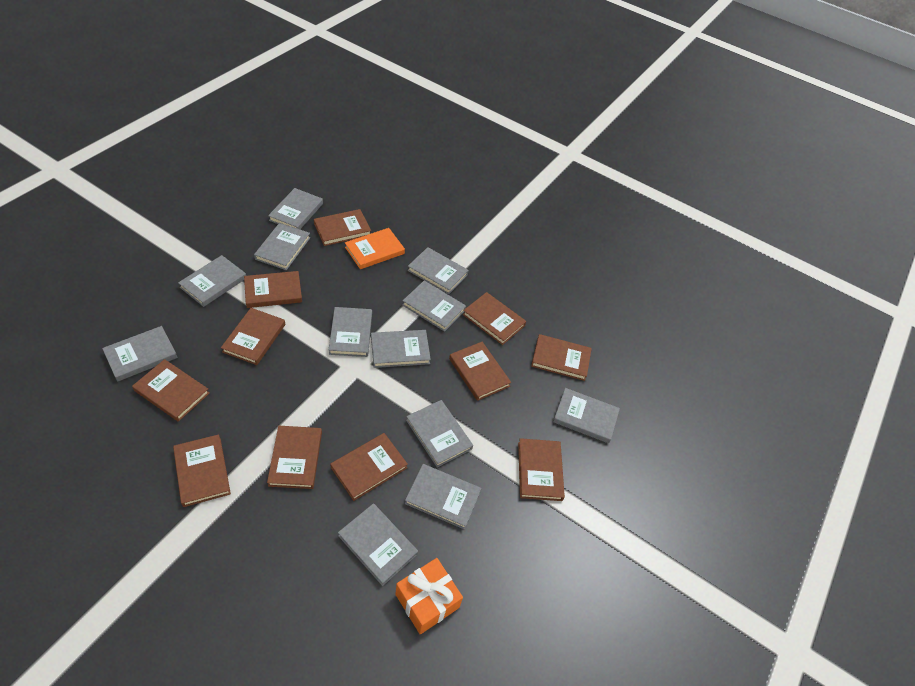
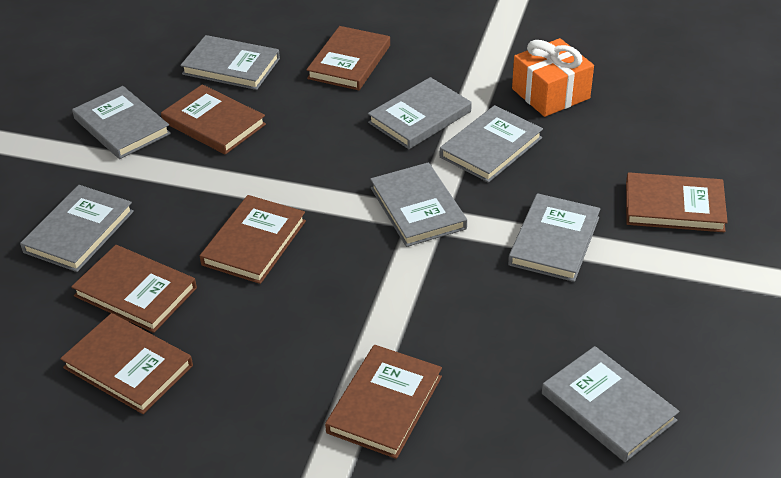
brown book: [132,359,210,422] [173,434,231,507] [221,308,285,365] [244,271,302,308] [267,426,322,489] [314,209,371,246] [330,433,408,501] [449,342,511,401] [463,292,526,345] [518,438,565,501] [531,334,592,381] = 11 -> [60,313,193,414] [71,245,197,333] [161,84,266,155] [200,195,306,284] [306,26,390,90] [325,345,442,459] [626,172,728,232] = 7
grey book: [102,326,178,382] [178,255,246,307] [254,223,310,270] [268,188,323,229] [329,307,372,357] [338,503,418,586] [371,330,431,368] [402,281,466,332] [405,464,481,530] [406,400,473,468] [407,247,469,295] [553,388,620,443] = 12 -> [20,185,134,272] [72,86,171,159] [180,35,280,90] [368,77,472,149] [370,162,467,247] [440,105,543,183] [508,193,600,282] [542,346,680,462] = 8
orange book: [345,228,405,269] = 1 -> none = 0

